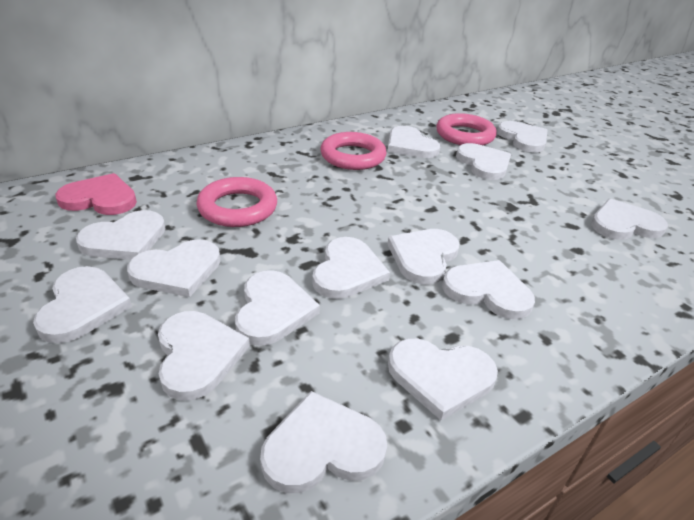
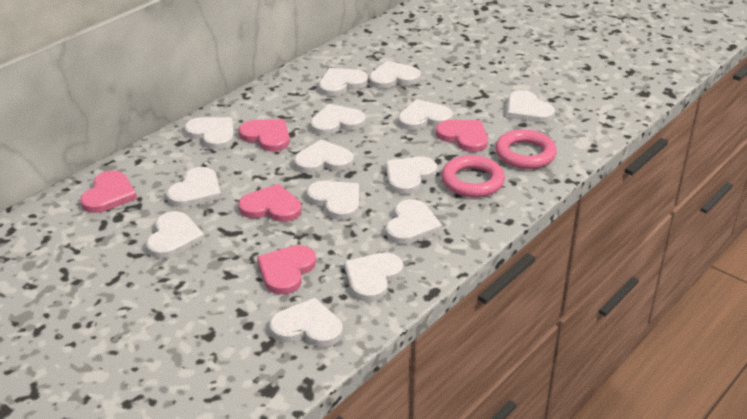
pink heart: [55,173,137,215] = 1 -> [80,171,137,213] [238,119,290,151] [238,184,302,222] [257,245,316,295] [436,120,488,152] = 5
pink ring: [196,177,277,227] [320,132,387,170] [436,113,497,145] = 3 -> [441,155,505,198] [495,129,557,169] = 2

